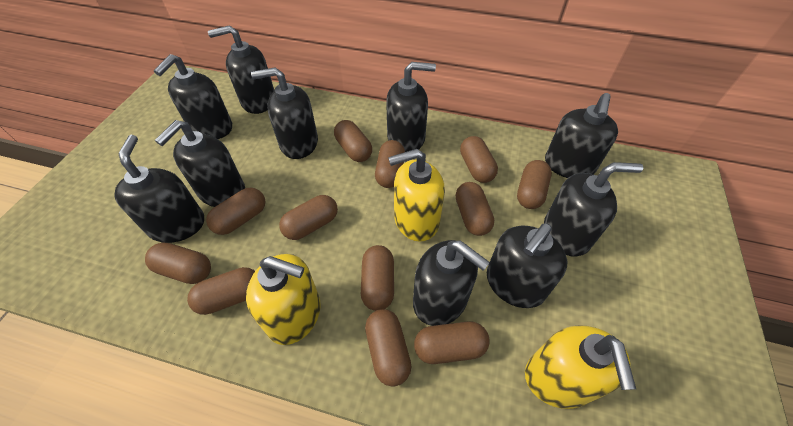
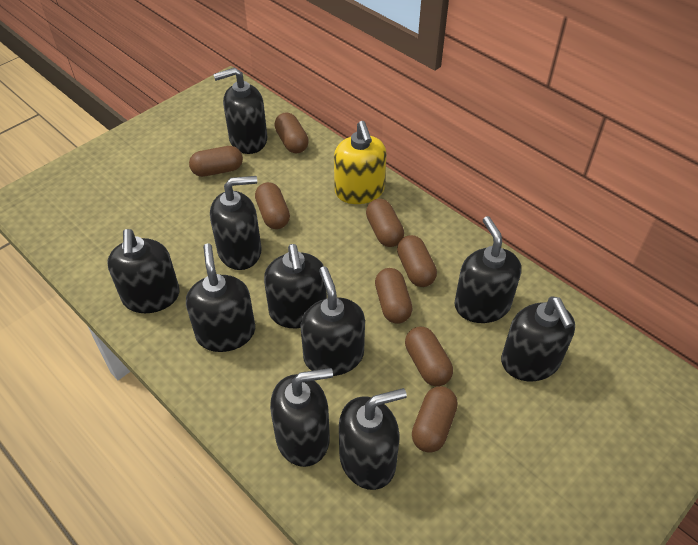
brown capsule: [145,242,211,284] [187,267,255,315] [206,187,265,235] [279,195,338,240] [334,120,372,162] [361,245,394,311] [365,309,411,387] [375,140,405,188] [414,321,490,364] [456,182,494,236] [460,136,498,183] [517,160,552,209] = 12 -> [189,146,243,177] [255,182,290,229] [274,112,309,154] [366,199,404,247] [375,268,413,324] [397,235,437,287] [405,327,453,386] [412,386,458,453] = 8
yellow soap dispenser: [246,254,321,345] [388,149,445,242] [525,325,636,409] = 3 -> [334,121,387,204] = 1

